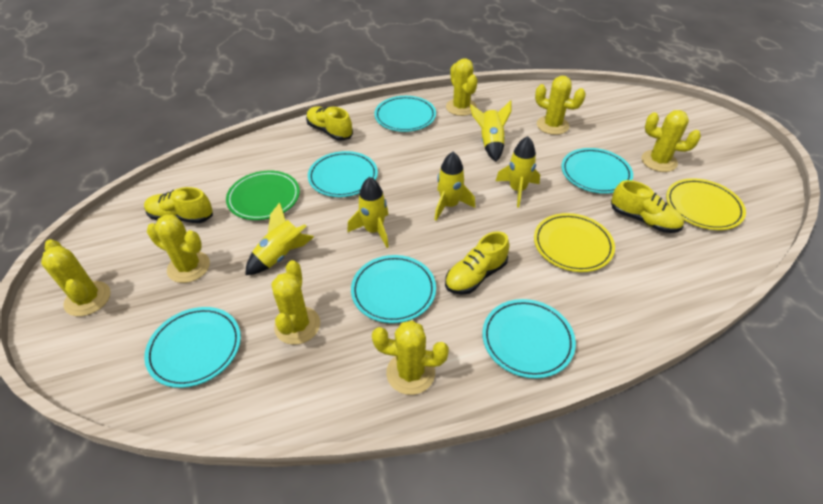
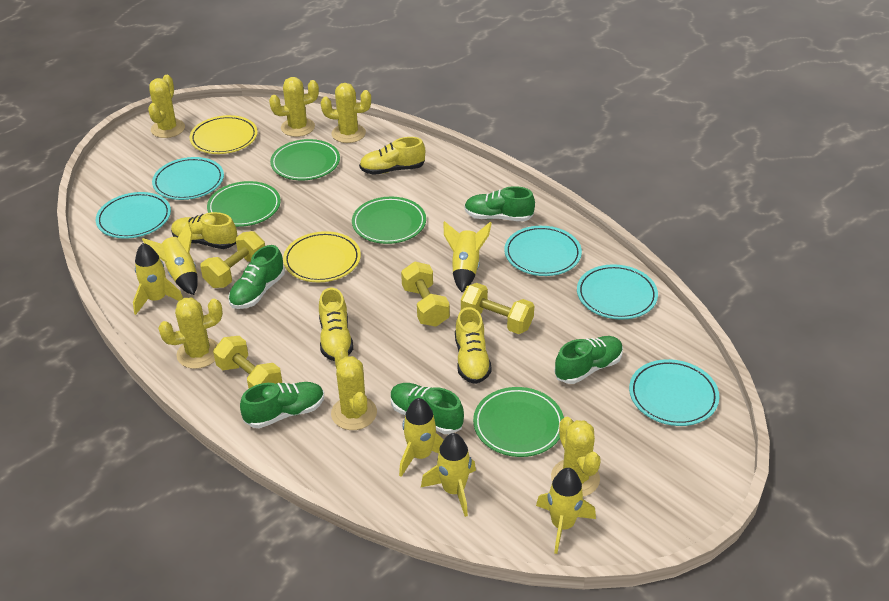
green plate: [226,171,300,220] = 1 -> [207,181,281,227] [270,139,340,180] [352,197,426,244] [473,387,564,457] = 4
green shoe: none = 0 -> [228,245,285,309] [240,382,324,428] [390,383,464,434] [464,186,535,221] [554,336,623,384] = 5
turquoise plate: [144,307,241,388] [308,151,378,197] [351,255,436,323] [374,96,436,132] [482,299,576,378] [561,148,633,194] = 6 -> [96,192,171,239] [152,157,224,200] [504,226,582,276] [577,264,658,320] [629,359,719,426] = 5
yellow cactus: [41,239,111,316] [147,215,210,283] [272,260,320,345] [372,321,449,395] [446,58,477,116] [535,76,586,135] [642,110,701,172] = 7 -> [148,75,185,138] [158,298,223,369] [269,77,319,137] [321,83,371,143] [331,347,377,430] [551,417,601,497] = 6
yellow dumbbell: none = 0 -> [200,231,265,288] [213,336,282,388] [401,262,450,327] [461,283,534,334] = 4
yellow rocket: [245,202,314,275] [347,177,389,248] [434,152,475,221] [470,100,512,162] [496,136,540,207] = 5 -> [133,243,183,315] [142,221,198,295] [399,398,444,477] [421,433,476,517] [444,221,492,292] [536,468,596,554] = 6

